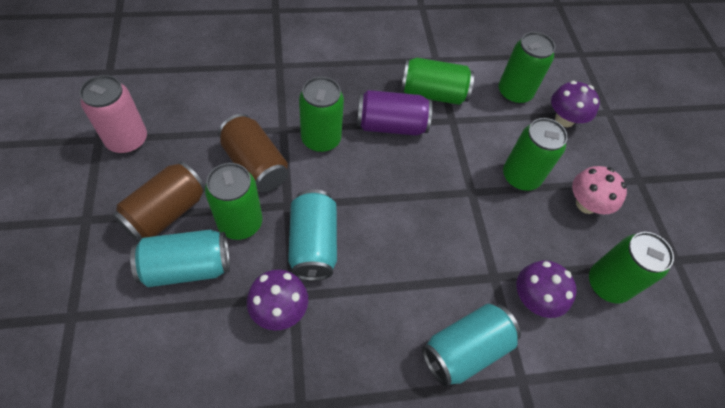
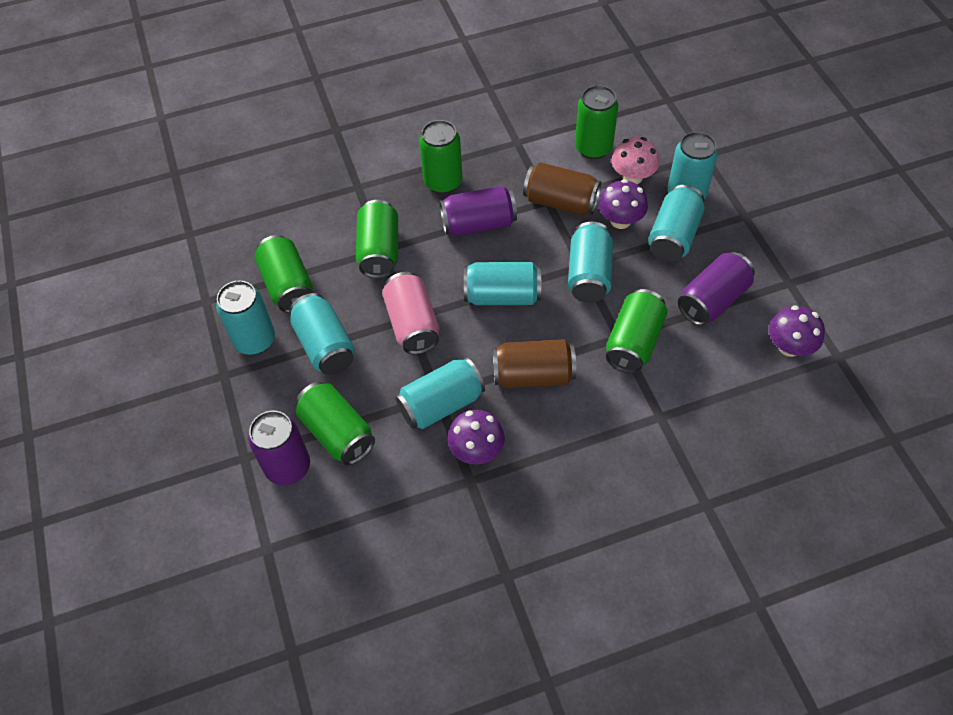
purple can: [357,90,432,136] = 1 -> [248,411,310,485] [439,186,517,236] [678,252,755,326] = 3
turquoise can: [130,230,230,287] [288,189,337,281] [422,304,521,387] = 3 -> [216,281,275,355] [289,293,355,375] [396,358,485,429] [464,262,541,305] [568,222,613,303] [648,185,705,261] [667,132,718,199] = 7

